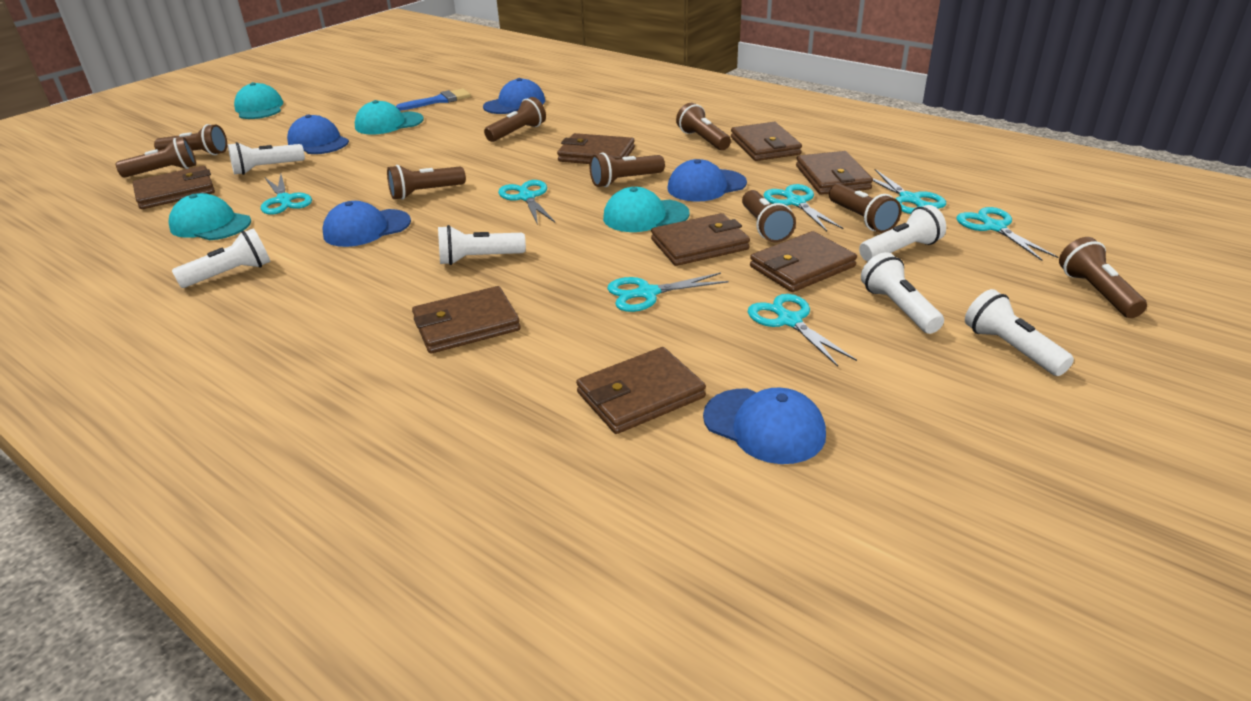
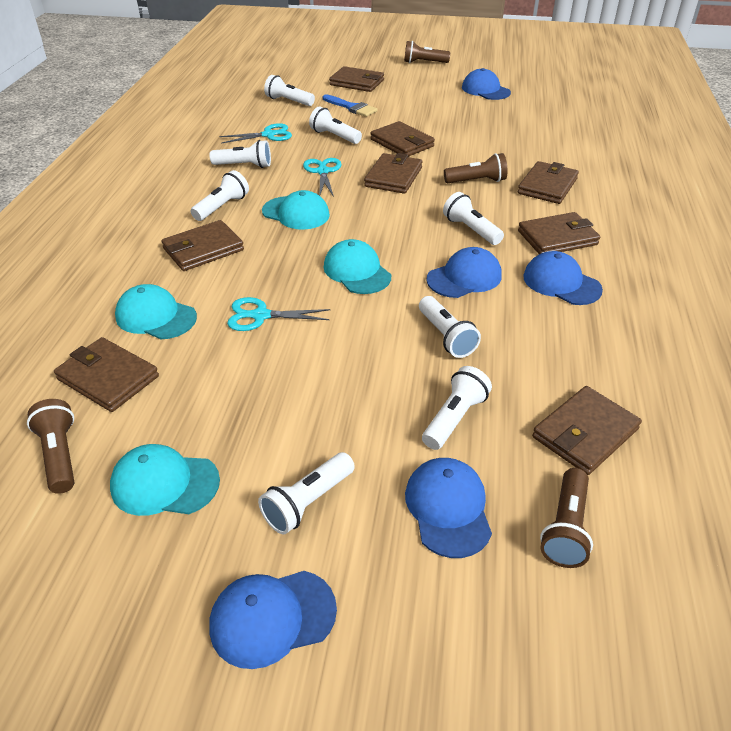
brown flashlight: [116,137,196,178] [154,124,227,155] [387,165,466,200] [484,97,546,142] [590,152,665,187] [676,103,731,150] [742,190,796,243] [829,184,901,233] [1059,237,1147,318] = 9 -> [27,399,74,494] [404,41,450,63] [444,153,507,183] [540,468,593,568] = 4
turquoise scissors: [261,174,312,215] [498,180,555,225] [607,272,729,312] [748,294,857,367] [763,184,843,231] [873,169,946,214] [956,207,1058,261] = 7 -> [219,123,292,143] [227,297,330,331] [303,158,342,197] = 3
white flashlight: [172,228,270,288] [228,142,305,175] [438,225,526,265] [859,205,946,261] [861,252,944,334] [965,289,1074,376] = 6 -> [191,170,249,221] [210,140,271,168] [258,452,355,534] [264,75,315,106] [309,106,362,144] [419,296,481,358] [422,366,492,450] [443,192,504,245] = 8

